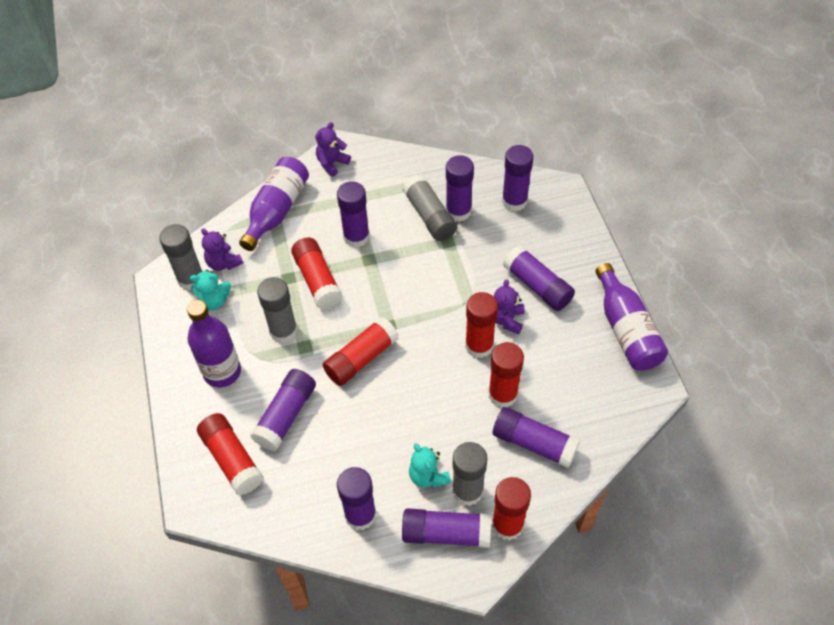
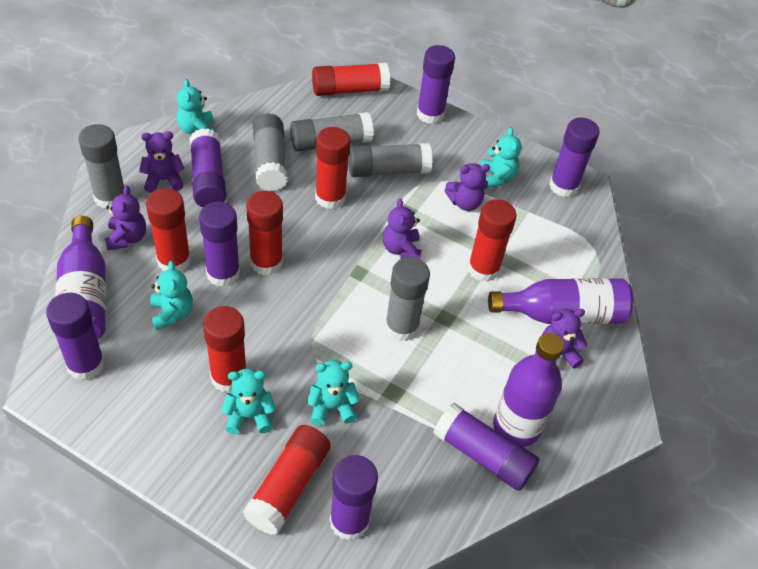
grey glue stick: [159,224,203,290] [257,277,298,343] [403,174,457,241] [452,442,488,506] = 4 -> [79,124,125,208] [253,114,287,191] [290,112,373,152] [348,143,432,177] [385,257,430,341] = 5
purple glue stick: [250,369,316,451] [337,181,370,248] [337,467,376,530] [402,508,491,548] [446,155,474,222] [493,407,580,468] [502,145,533,211] [503,245,575,311] = 8 -> [46,293,105,380] [190,128,226,207] [199,202,240,287] [330,455,378,541] [417,45,455,124] [433,403,539,491] [549,118,600,197] = 7
purple teddy bear: [201,228,243,271] [315,122,351,177] [494,279,525,334] = 3 -> [105,186,146,250] [139,131,185,193] [383,199,422,259] [445,163,490,211] [542,309,587,368] = 5
red glue stick: [197,413,264,496] [291,238,343,309] [323,317,399,386] [465,292,498,358] [488,342,524,408] [492,477,531,540] = 6 -> [146,188,191,272] [203,306,246,393] [243,425,331,535] [246,191,283,276] [312,63,390,96] [315,127,350,209] [468,199,517,282] = 7
turquoise teddy bear: [190,270,231,310] [409,443,451,488] = 2 -> [150,261,193,330] [177,79,215,134] [221,368,276,434] [307,360,360,426] [480,127,522,189] = 5

